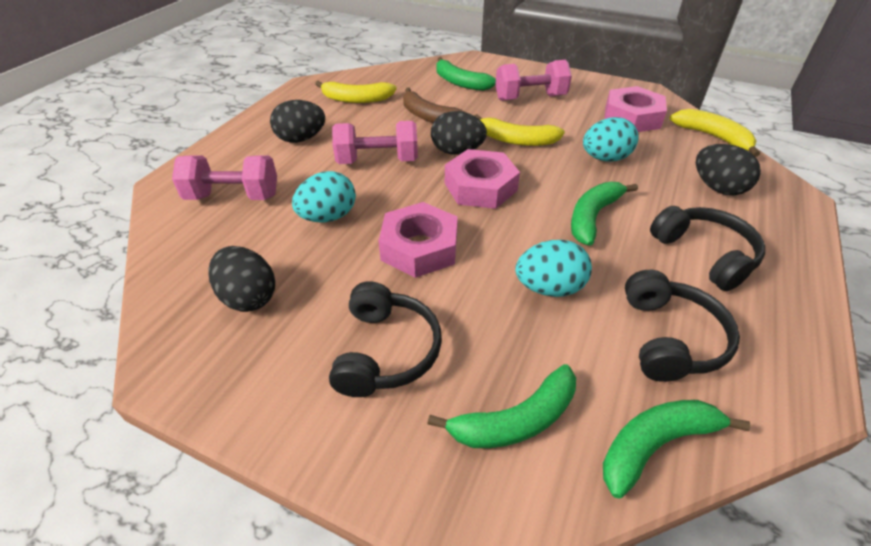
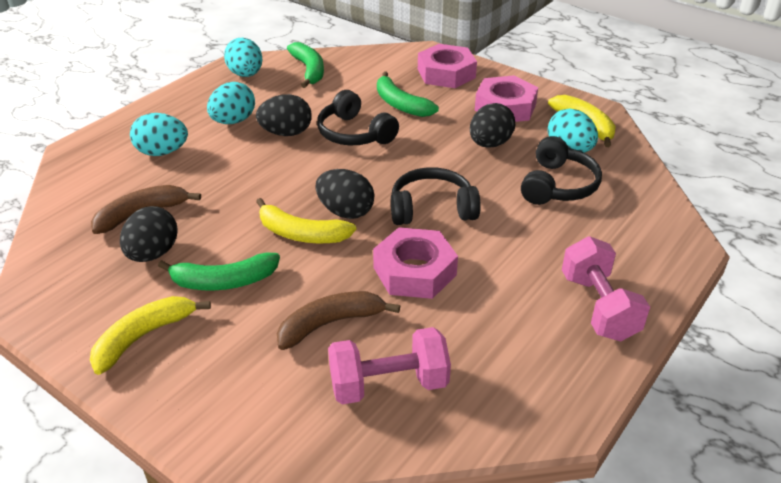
brown banana: [403,87,464,123] = 1 -> [91,185,201,234] [277,291,400,350] = 2
green banana: [427,364,576,448] [436,57,496,91] [571,182,638,246] [603,400,751,499] = 4 -> [158,253,280,290] [287,42,324,88] [377,72,439,117] = 3
pink dumbbell: [172,155,277,200] [332,121,418,164] [495,60,572,101] = 3 -> [328,327,451,405] [562,236,650,341] = 2
turquoise egg: [292,171,356,222] [515,240,592,297] [583,117,639,162] = 3 -> [130,113,188,156] [207,82,255,124] [224,38,263,77] [548,108,598,153] = 4

